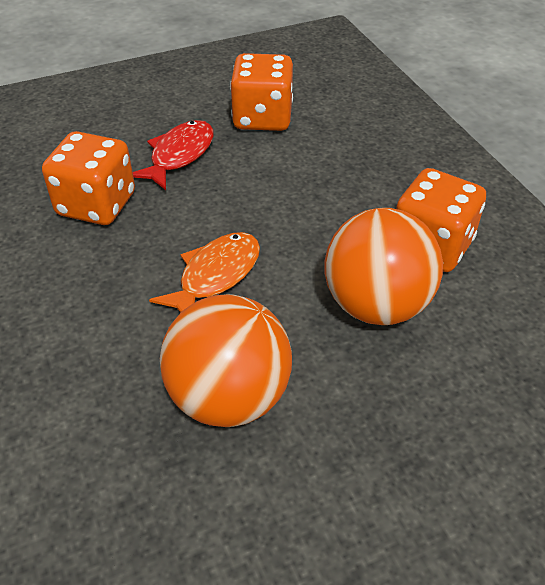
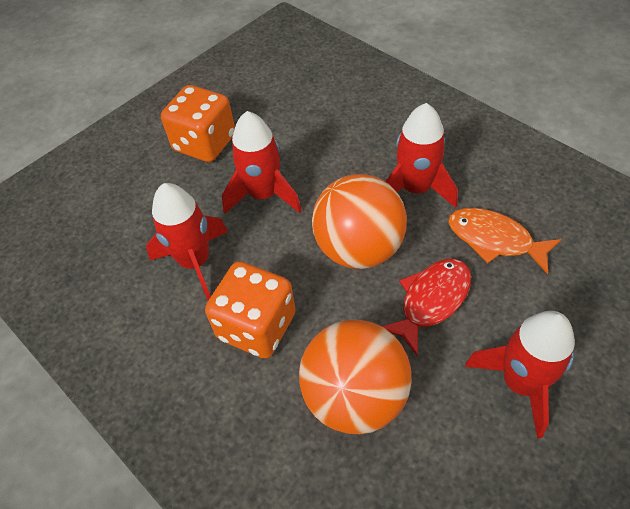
orange dice: [42,131,135,225] [230,53,293,131] [396,168,486,272] = 3 -> [161,85,235,162] [205,261,296,359] = 2
red rocket: none = 0 -> [146,183,228,300] [222,111,302,214] [385,103,458,208] [465,311,575,439] = 4

